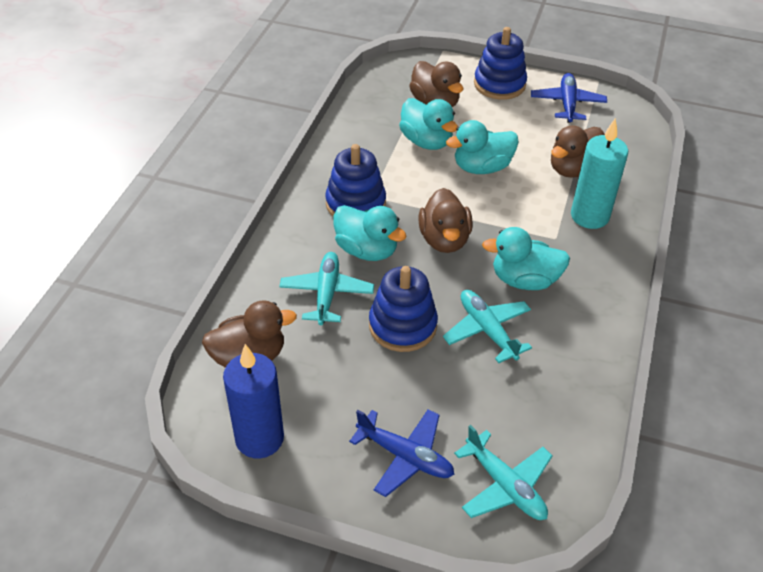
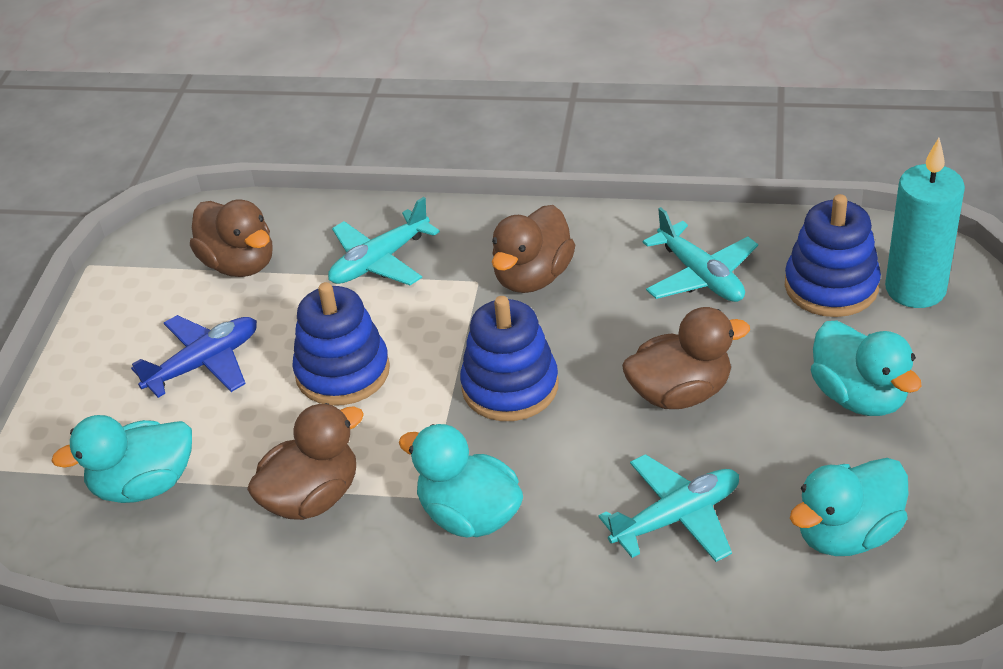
blue candle: [223,344,284,459] = 1 -> none = 0
blue plane: [349,409,454,497] [531,73,607,123] = 2 -> [131,315,257,398] = 1

